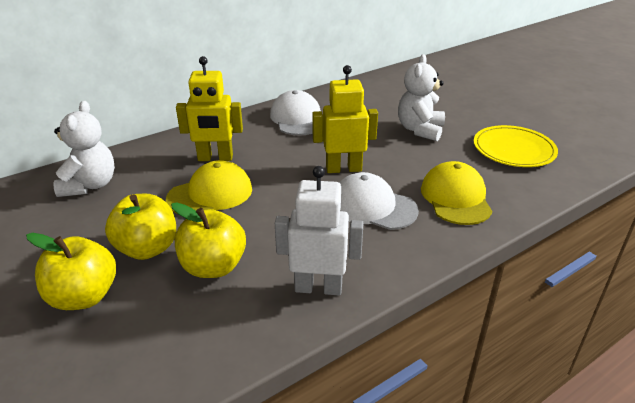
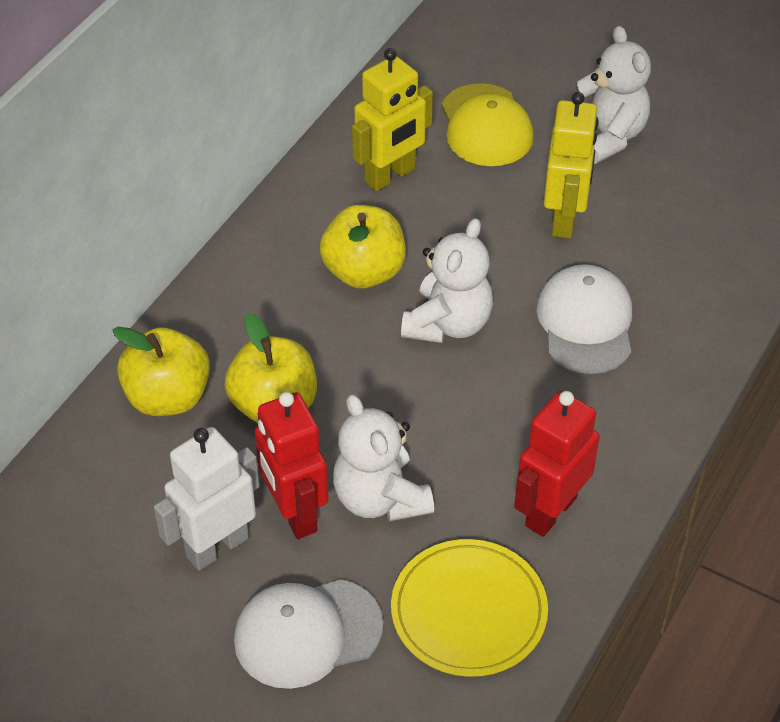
red robot: none = 0 -> [255,392,329,539] [514,391,600,537] = 2
white teddy bear: [53,101,115,197] [398,54,445,141] = 2 -> [333,394,434,522] [401,218,493,343] [577,26,651,164] = 3
yellow cap: [166,160,252,214] [421,161,492,225] = 2 -> [442,83,534,166] = 1

